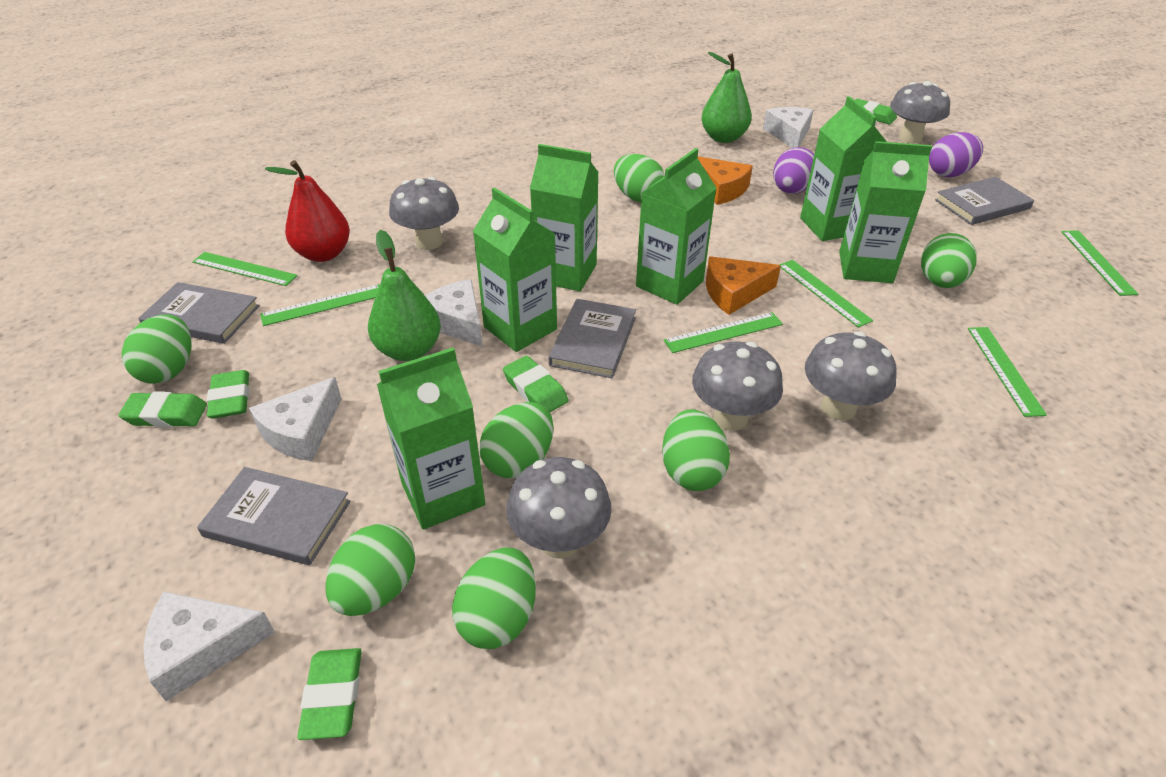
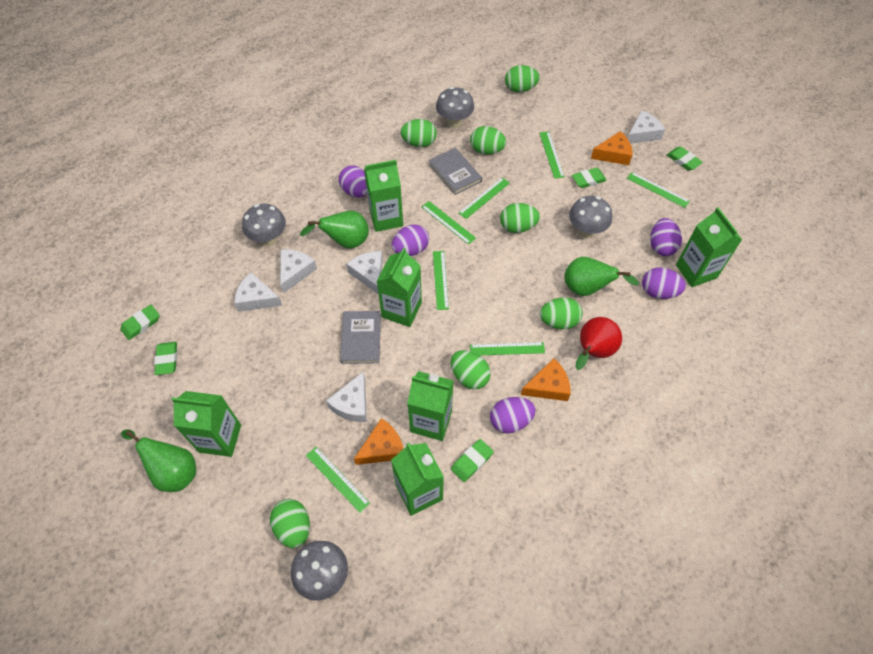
green pear: [368,230,441,361] [701,52,752,143] = 2 -> [121,429,196,492] [300,211,369,249] [564,257,639,296] = 3
green ruler: [192,252,298,286] [260,284,380,326] [663,312,783,353] [779,260,873,328] [968,327,1047,417] [1061,230,1139,296] = 6 -> [306,447,370,513] [422,201,476,245] [433,251,449,310] [459,177,510,219] [470,342,545,355] [539,132,565,179] [627,172,690,208] = 7
grey book: [138,282,260,344] [197,467,351,565] [549,299,636,378] [935,177,1034,225] = 4 -> [340,311,381,364] [429,148,482,195] = 2
grey mushroom: [389,177,459,250] [506,457,612,559] [692,342,783,431] [805,331,897,421] [890,81,950,144] = 5 -> [242,204,286,246] [291,541,348,601] [436,87,474,128] [569,196,612,238] = 4
orange cheese: [698,156,753,205] [706,256,781,315] = 2 -> [354,418,403,465] [521,358,571,401] [591,131,632,165] = 3
purple egg: [773,147,814,194] [929,132,983,177] = 2 -> [339,165,367,197] [392,224,429,256] [490,397,536,434] [642,267,686,299] [650,218,682,256] = 5
white cheese: [143,592,275,701] [249,377,342,461] [425,279,483,347] [763,107,813,148] = 4 -> [234,272,282,312] [280,249,317,294] [326,371,367,422] [346,251,383,295] [628,110,665,144] = 5

